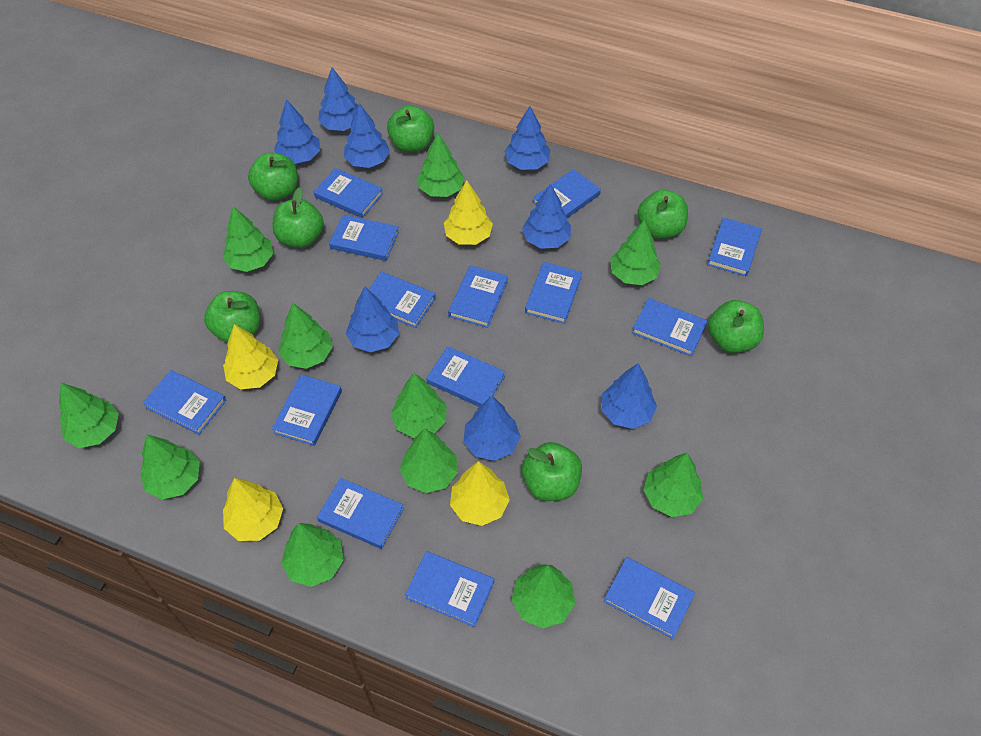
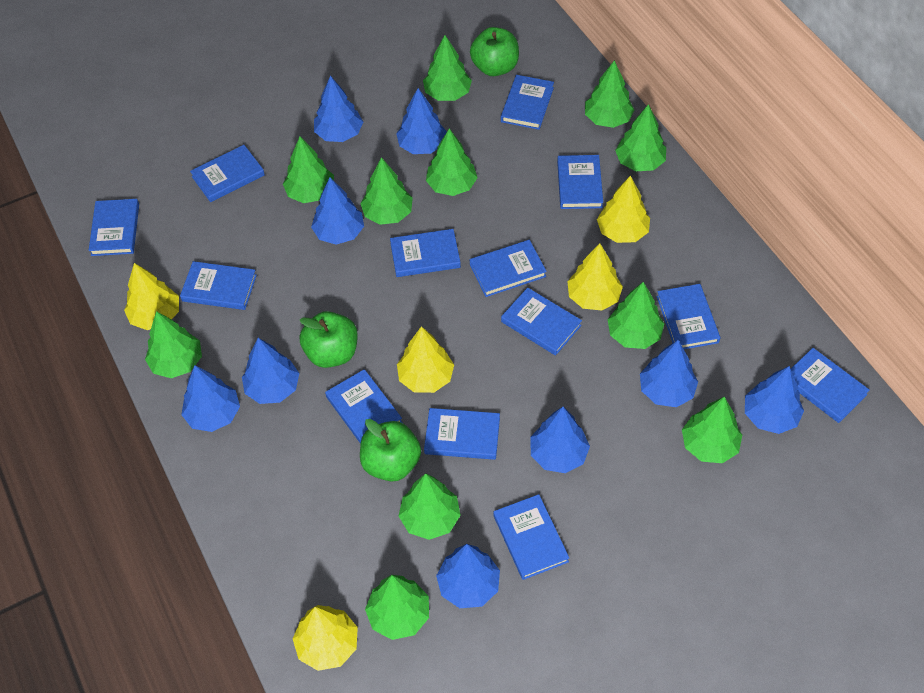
blue book: [143,370,226,434] [272,374,342,446] [314,168,383,218] [317,478,404,549] [329,215,399,261] [369,272,436,328] [405,551,494,627] [426,346,505,407] [448,266,508,328] [525,262,582,324] [533,169,601,218] [604,557,695,639] [632,298,708,357] [707,218,762,276] = 14 -> [89,199,139,256] [180,261,257,310] [190,145,265,202] [325,369,403,444] [390,229,461,277] [424,408,500,460] [470,240,547,297] [494,494,569,580] [501,75,554,130] [501,288,582,356] [557,155,603,209] [657,284,721,349] [791,348,870,423] = 13
blue tree: [274,99,320,164] [318,67,358,131] [344,103,390,168] [346,287,399,352] [463,395,521,461] [504,106,551,170] [522,183,571,249] [601,364,657,429] = 8 -> [181,365,240,432] [242,338,299,404] [311,177,364,245] [314,75,363,142] [396,88,447,154] [436,544,500,608] [530,407,590,473] [640,340,698,407] [745,366,804,434] = 9
green apple: [204,291,260,343] [248,153,298,201] [273,187,324,248] [387,106,434,152] [522,442,582,501] [637,190,688,239] [708,300,764,353] = 7 -> [300,311,358,368] [360,419,421,482] [470,27,519,76] = 3
yellow tree: [223,324,278,389] [223,478,283,541] [444,180,493,245] [450,461,510,526] = 4 -> [124,263,179,330] [292,605,358,671] [397,326,454,393] [567,243,623,311] [597,176,650,243] = 5

